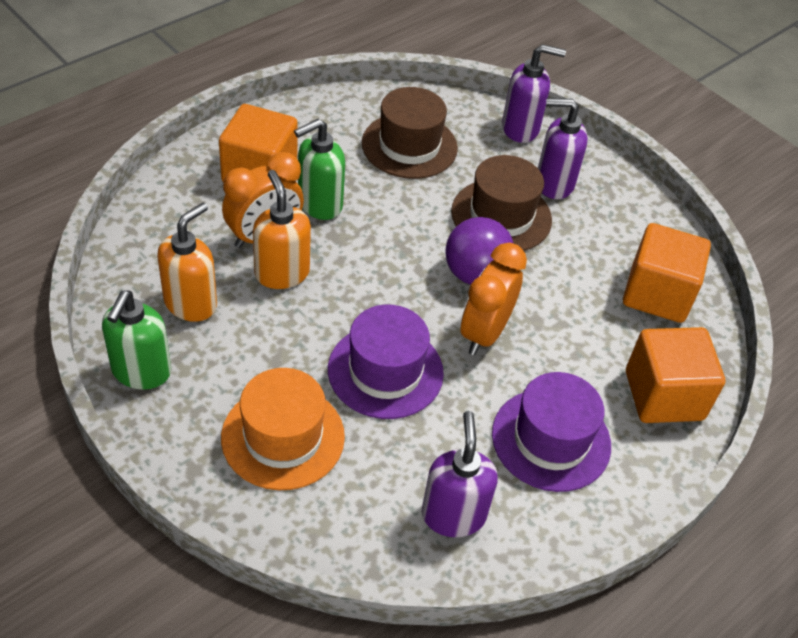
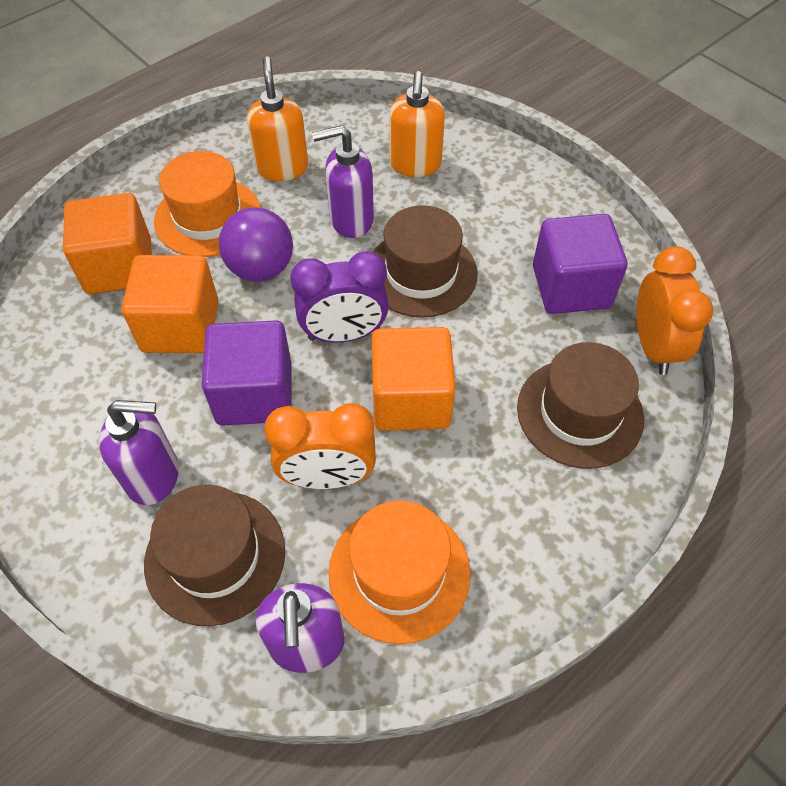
brown hat: [362,87,458,179] [451,155,552,251] = 2 -> [144,485,285,626] [373,205,478,318] [517,342,644,469] = 3
green soap dispenser: [102,291,171,390] [294,119,345,220] = 2 -> none = 0
orange hat: [221,368,345,490] = 1 -> [154,151,261,257] [328,500,470,644] = 2
purple clock: none = 0 -> [290,251,389,343] = 1
purple cube: none = 0 -> [202,320,292,426] [533,214,627,314] = 2
purple hat: [328,304,444,419] [492,372,611,492] = 2 -> none = 0

